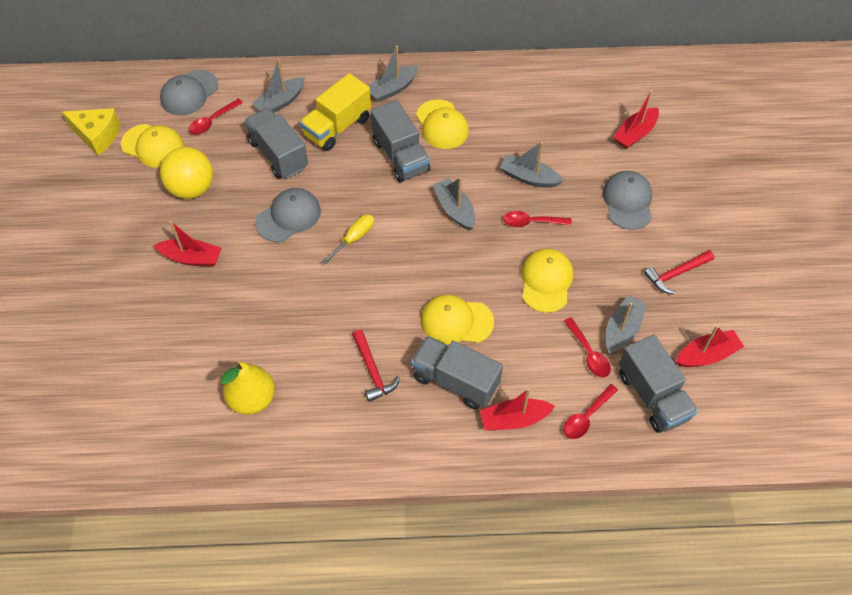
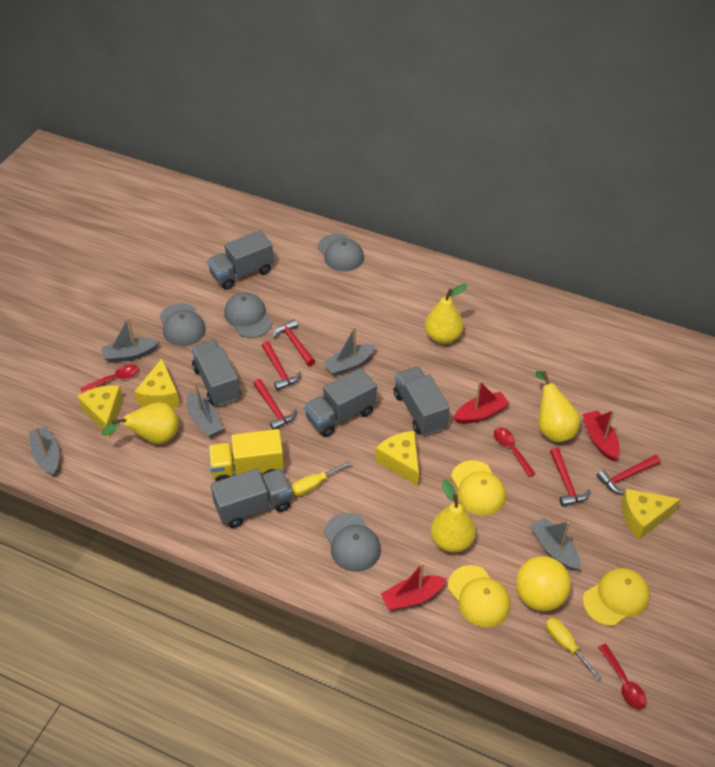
grey cap: [160,70,218,116] [255,188,321,242] [602,171,652,230] = 3 -> [160,303,206,346] [224,292,272,338] [318,234,364,272] [324,513,381,572] = 4
grey truck: [244,108,308,179] [371,100,430,182] [411,336,503,410] [619,335,698,433] = 4 -> [191,340,241,406] [207,230,274,290] [211,469,292,528] [304,368,377,437] [394,366,450,435] = 5
red boat: [154,221,222,267] [480,388,555,431] [613,90,659,149] [676,325,744,367] = 4 -> [381,563,447,611] [454,381,510,424] [582,410,620,461] = 3
red hammer: [352,330,400,402] [644,250,714,294] = 2 -> [253,379,297,430] [262,341,301,391] [273,319,315,366] [550,447,590,507] [597,455,660,494] = 5
red spoon: [189,99,243,135] [503,211,572,227] [563,384,618,439] [564,317,611,377] = 4 -> [80,364,139,393] [494,427,536,477] [598,644,647,710] = 3
yellow cap: [121,124,184,168] [416,99,469,149] [420,294,494,344] [521,249,573,313] = 4 -> [448,565,510,627] [451,460,506,516] [583,568,650,626] = 3
yellow cheese: [62,108,121,155] = 1 -> [77,385,123,438] [134,358,180,408] [375,431,419,486] [622,489,681,540] = 4
yellow pear: [220,362,275,415] = 1 -> [102,402,179,444] [425,284,467,344] [431,479,476,552] [536,371,581,442] = 4
yellow screwdriver: [322,214,374,264] = 1 -> [291,461,351,496] [546,618,601,680] = 2

